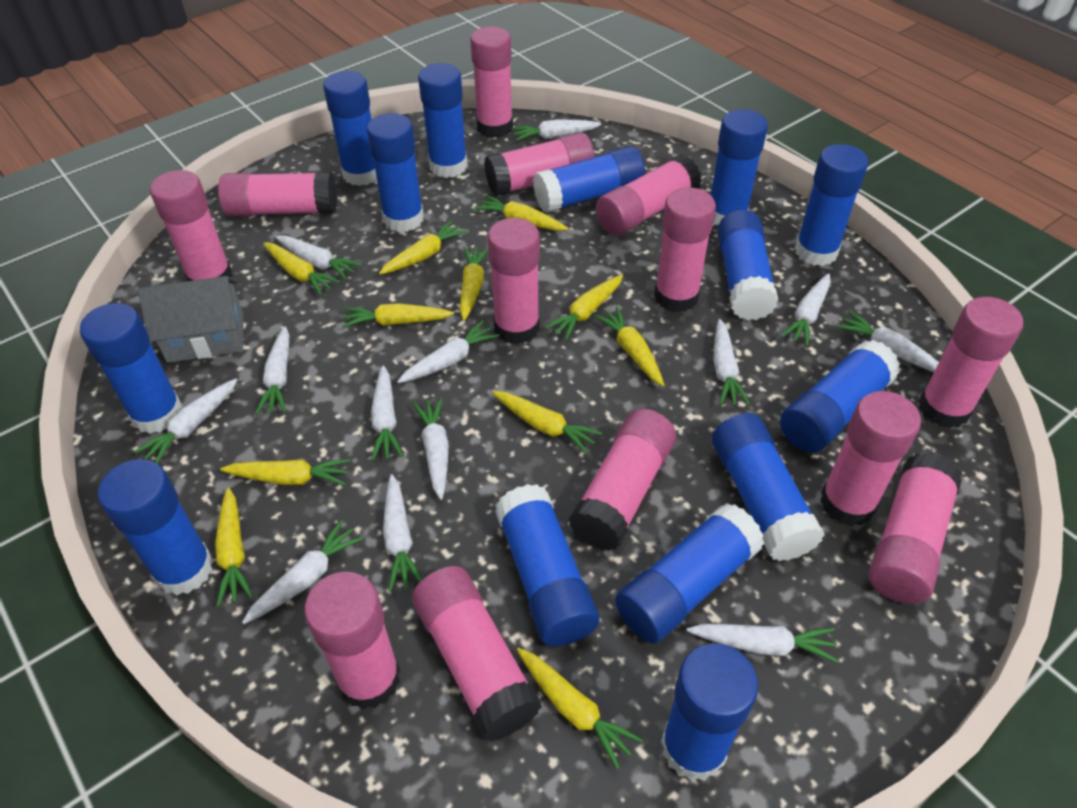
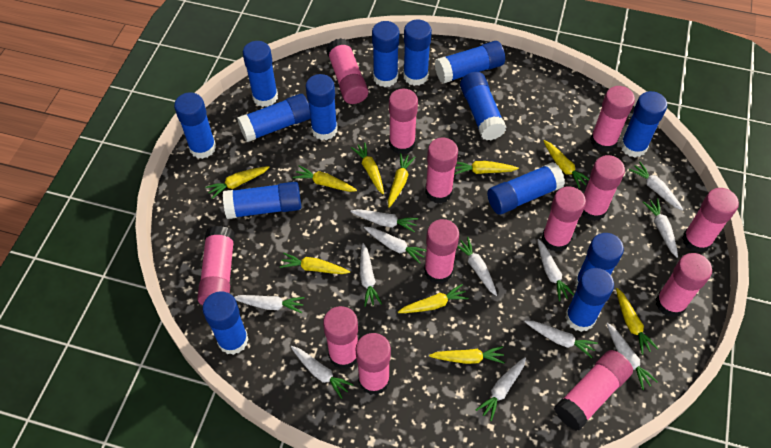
grey house: [138,276,243,363] = 1 -> none = 0
white carrot: [135,379,237,464] [242,520,364,624] [255,326,290,414] [275,236,362,280] [371,365,403,461] [383,474,422,592] [397,320,499,383] [413,398,449,500] [512,119,601,141] [687,624,838,663] [713,319,750,406] [781,273,831,346] [837,312,939,372] = 13 -> [234,295,305,313] [291,346,354,399] [350,209,418,232] [360,243,382,307] [364,227,426,264] [457,237,497,296] [476,357,526,421] [525,320,598,358] [537,239,574,301] [606,323,658,390] [629,162,683,211] [643,198,678,258] = 12
yellow carrot: [215,488,253,607] [220,459,350,485] [263,242,341,296] [342,303,454,328] [379,220,467,275] [460,247,488,321] [474,195,568,231] [492,391,602,454] [517,648,643,769] [545,275,623,341] [594,306,664,386] = 11 -> [205,166,270,199] [280,253,350,274] [293,165,357,192] [351,142,384,194] [388,153,416,208] [398,284,469,313] [429,346,505,364] [454,161,519,175] [544,140,589,189] [616,288,658,355] = 10

